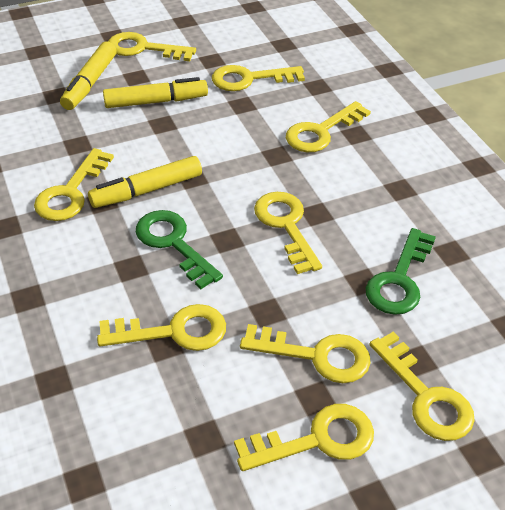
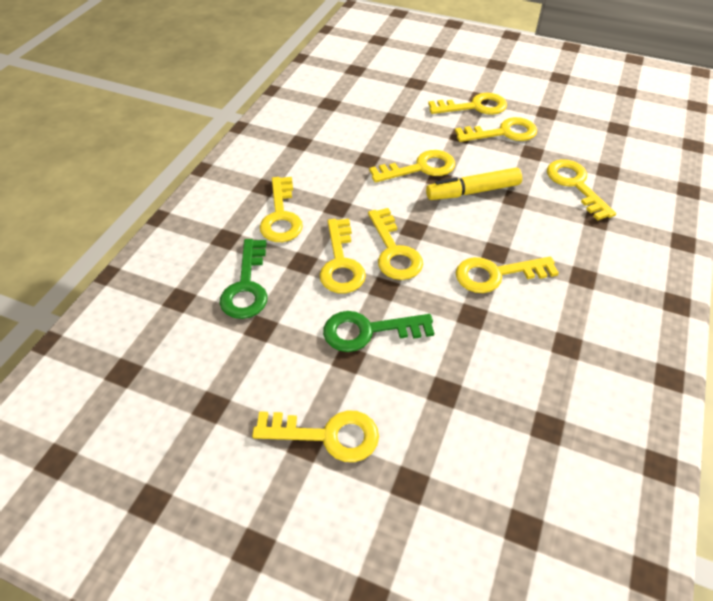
yellow marker: [60,41,117,110] [88,156,202,208] [103,77,208,108] = 3 -> [426,168,522,200] = 1

